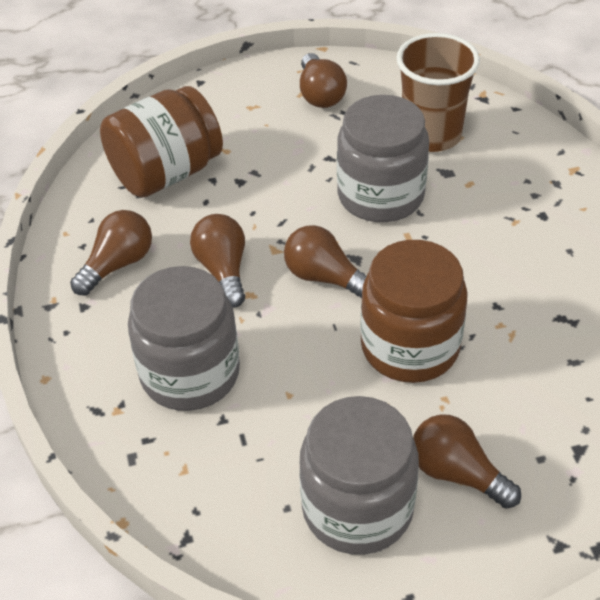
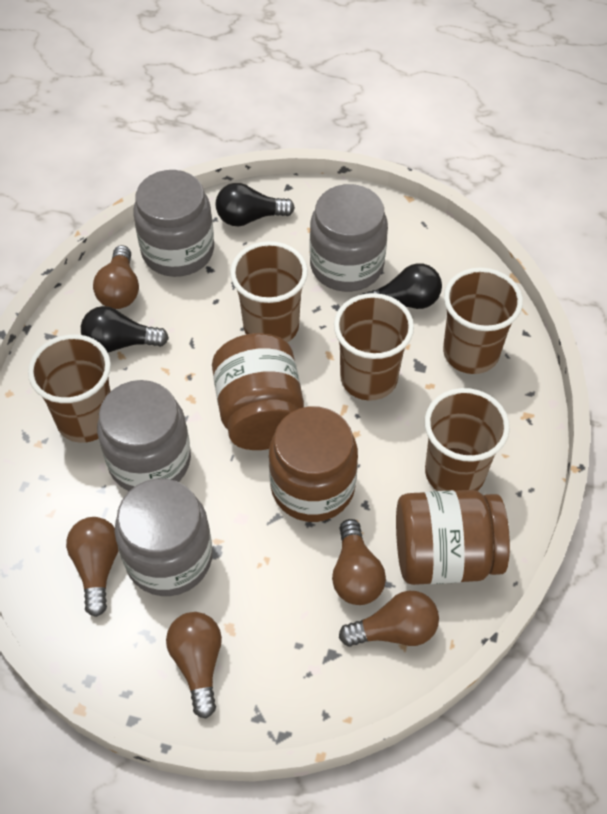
black light bulb: none = 0 -> [81,306,169,352] [216,183,295,226] [361,263,442,309] = 3
brown cup: [396,33,480,152] = 1 -> [28,334,111,443] [230,241,308,342] [334,293,414,401] [425,388,510,491] [443,268,523,374] = 5
brown jar: [100,86,223,198] [360,240,467,383] = 2 -> [212,333,304,450] [269,406,358,522] [396,490,510,585] = 3
grey jar: [128,266,240,411] [300,396,419,555] [337,95,429,222] = 3 -> [97,380,191,491] [115,479,213,596] [133,170,214,277] [310,184,388,292] = 4

